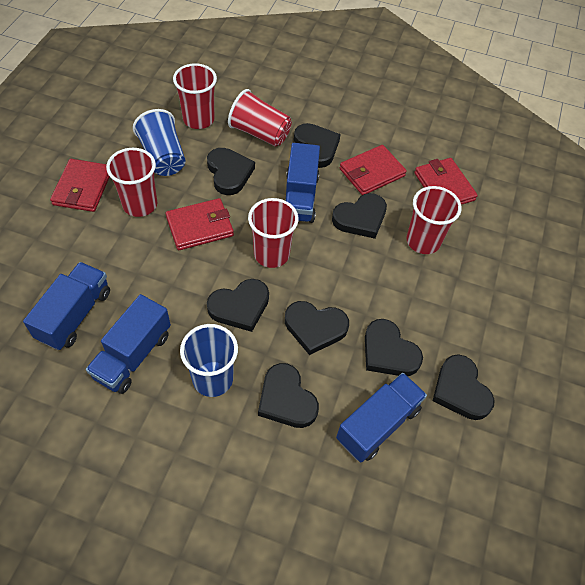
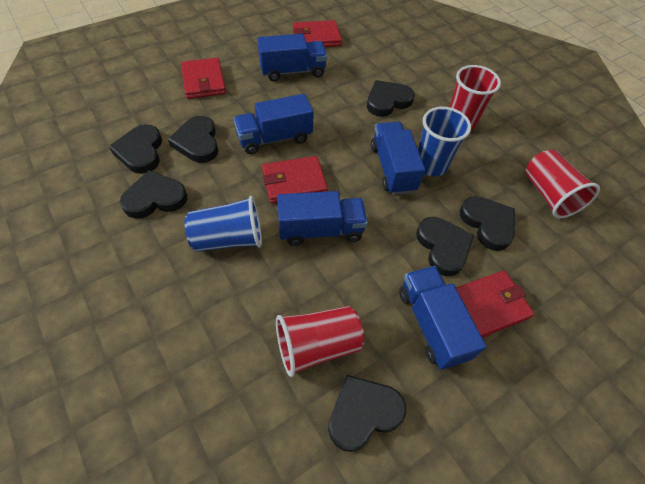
black heart: [207,148,255,195] [207,279,269,332] [258,363,319,428] [285,301,349,355] [294,123,341,168] [332,193,387,239] [365,319,423,376] [433,354,495,420] = 8 -> [109,124,162,174] [120,170,187,219] [168,116,218,163] [328,375,406,452] [367,80,415,117] [416,217,474,276] [460,196,515,251] = 7
blue truck: [23,262,110,350] [86,294,171,394] [285,143,320,223] [336,373,427,462] = 4 -> [233,94,314,154] [258,34,327,81] [277,191,368,246] [371,122,425,195] [399,266,486,370] = 5
red cup: [106,148,157,217] [173,63,217,129] [228,89,292,147] [248,198,299,268] [407,186,462,254] = 5 -> [276,306,364,377] [449,65,501,130] [525,150,600,218] = 3

